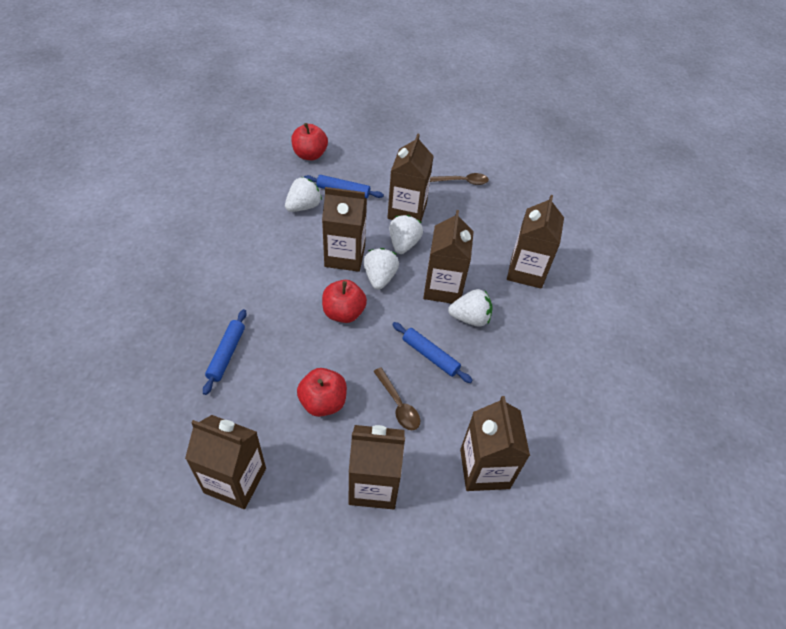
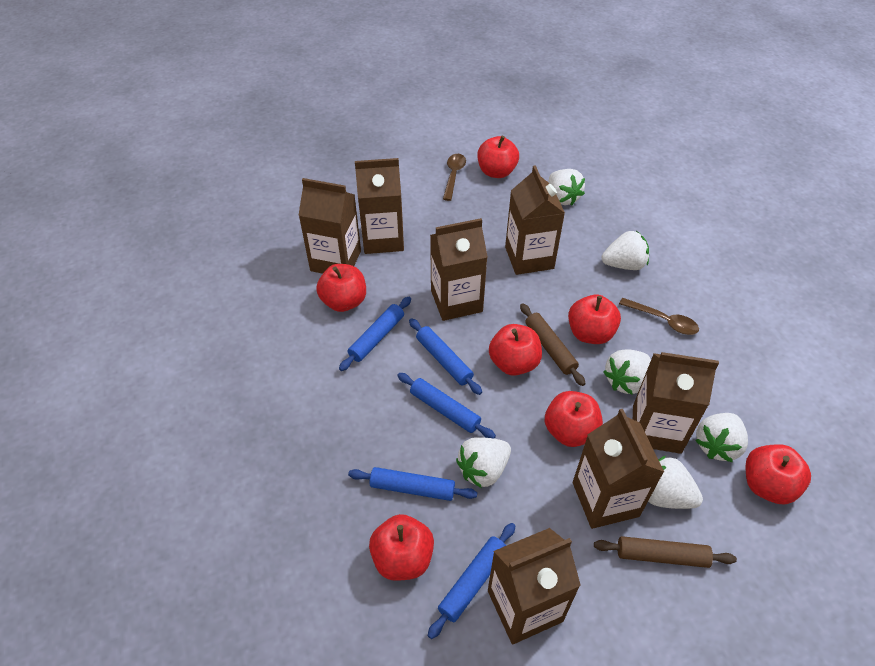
blue rolling pin: [203,309,247,395] [304,175,384,198] [392,322,473,383] = 3 -> [339,297,411,371] [348,467,477,501] [397,373,496,439] [409,318,482,395] [428,523,516,639] = 5
brown rolling pin: none = 0 -> [520,303,586,386] [594,536,737,568] = 2
red apple: [291,123,328,160] [297,368,347,417] [322,280,367,323] = 3 -> [316,264,366,312] [369,514,434,581] [477,136,519,178] [489,324,542,376] [545,391,603,447] [568,294,621,344] [745,444,811,504] = 7
white strawberry: [285,177,322,212] [363,248,399,290] [389,215,423,254] [448,289,493,327] = 4 -> [456,437,511,488] [549,169,585,205] [601,231,649,270] [603,349,651,394] [648,456,703,509] [695,413,748,462] = 6

